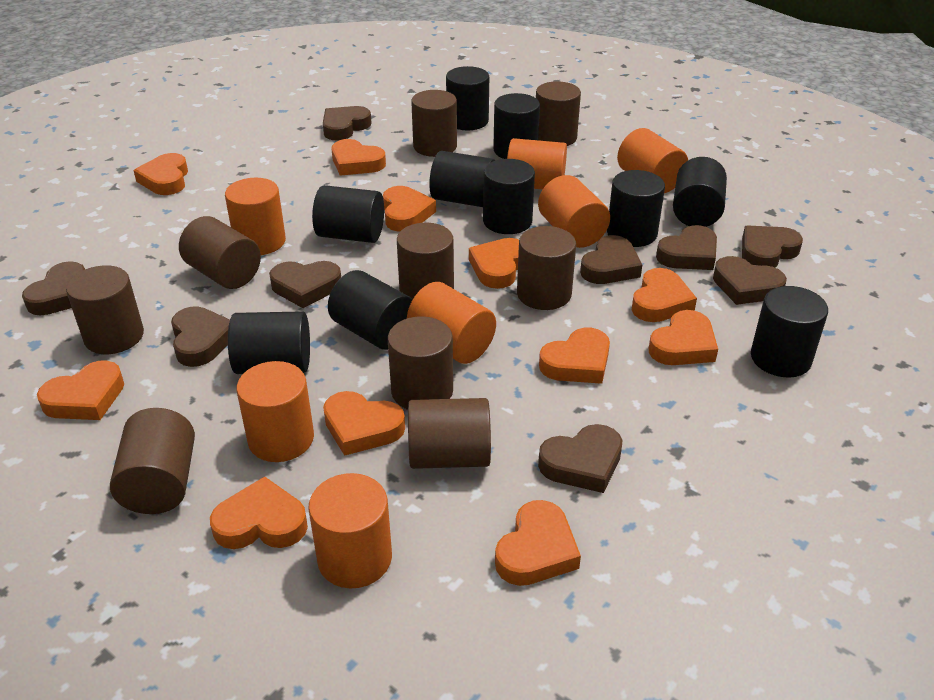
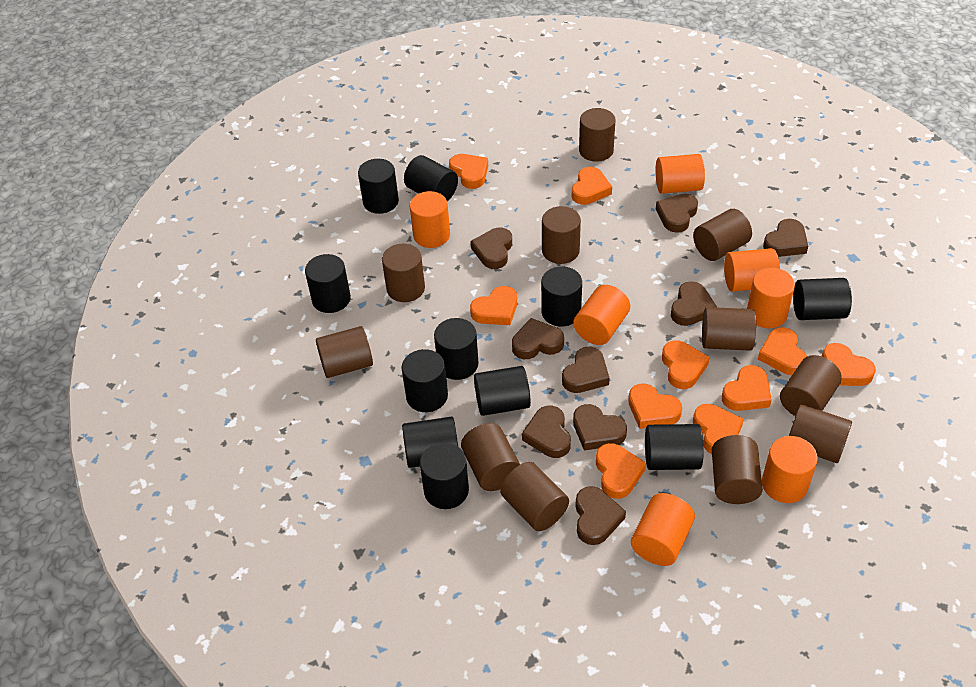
black cylinder: [228,311,310,374] [312,185,384,243] [328,270,412,350] [429,151,495,207] [446,66,489,130] [483,159,535,234] [493,93,540,159] [607,170,665,247] [673,157,727,227] [751,286,828,378] = 10 -> [305,254,351,313] [358,159,399,214] [401,349,448,412] [402,417,458,468] [404,155,458,201] [420,442,469,509] [434,318,479,380] [474,366,531,416] [541,266,582,327] [645,424,704,470] [793,278,852,320] = 11
brown cylinder: [66,265,144,354] [110,408,195,514] [179,216,261,289] [388,316,453,410] [397,223,454,300] [408,398,491,469] [411,90,457,157] [517,226,576,310] [536,81,581,146] = 9 -> [316,326,373,378] [382,244,425,302] [461,423,520,491] [500,462,569,531] [542,206,581,264] [579,108,616,162] [693,209,752,261] [702,307,756,351] [712,435,763,504] [780,355,842,416] [789,404,852,463] = 11
orange heart: [37,361,124,420] [133,153,188,195] [210,476,308,549] [323,391,405,456] [332,139,386,176] [383,186,436,232] [469,238,519,289] [495,500,581,586] [539,328,610,384] [632,268,697,322] [649,310,718,365] = 11 -> [449,154,488,189] [470,286,517,325] [572,167,612,205] [596,443,646,499] [628,383,682,429] [662,340,710,389] [693,404,744,454] [722,365,772,411] [758,327,807,375] [822,343,876,386] = 10

